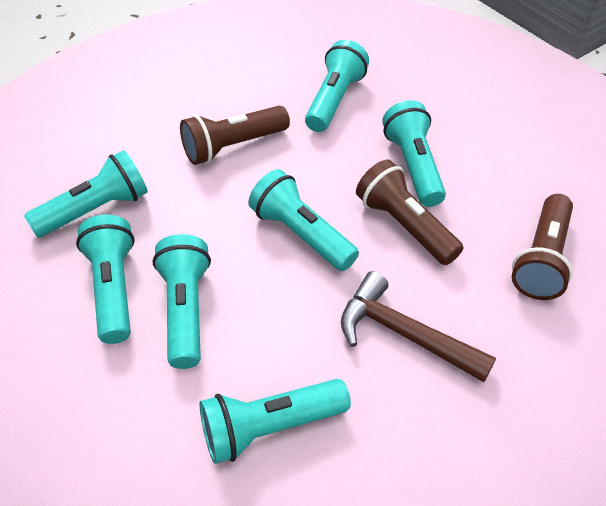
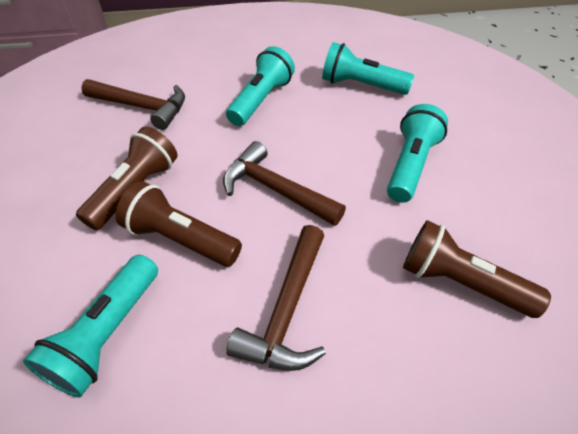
brown hammer: [341,271,496,382] = 1 -> [81,79,185,130] [223,141,346,226] [226,225,326,371] = 3
turquoise flashlight: [24,150,148,237] [76,215,135,344] [153,234,211,369] [199,379,351,464] [248,169,359,271] [305,40,369,132] [382,100,446,207] = 7 -> [23,255,158,397] [226,46,295,126] [322,42,414,95] [387,104,448,203] = 4

